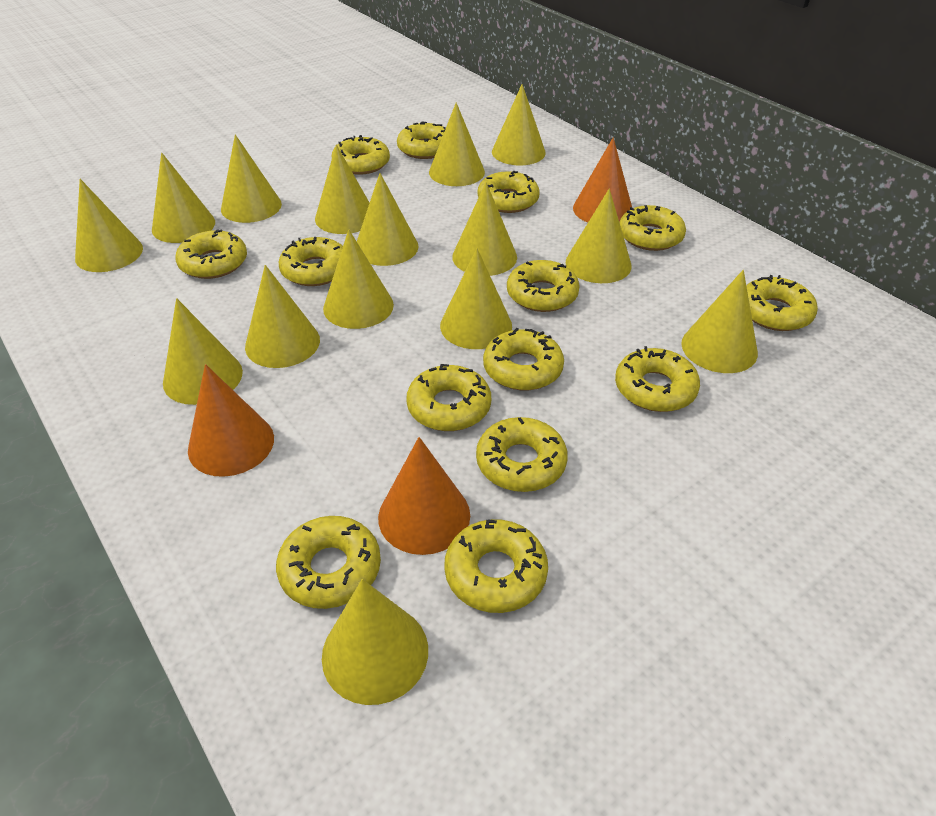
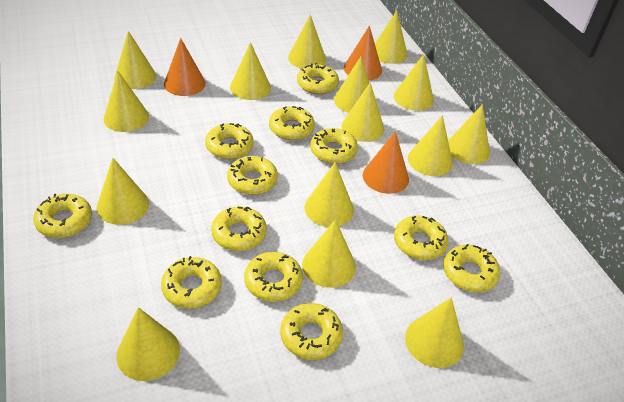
yellow donut: [175,229,247,279] [276,516,381,609] [279,237,343,286] [332,135,390,175] [397,121,446,159] [406,364,491,431] [444,519,548,613] [476,417,568,492] [478,171,540,213] [483,328,564,390] [507,260,580,312] [615,346,700,412] [619,205,686,251] [746,275,818,331] = 14 -> [33,194,92,238] [161,256,222,309] [205,123,253,159] [211,206,267,251] [227,156,278,195] [244,252,303,302] [269,106,315,140] [280,303,343,360] [297,63,339,94] [310,128,358,164] [394,216,448,260] [443,244,500,292] = 12

